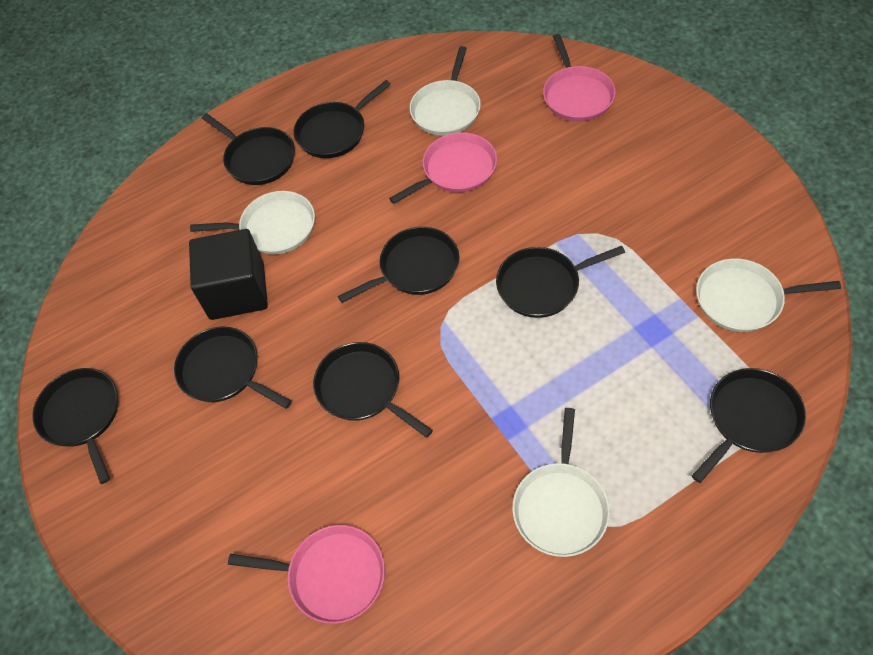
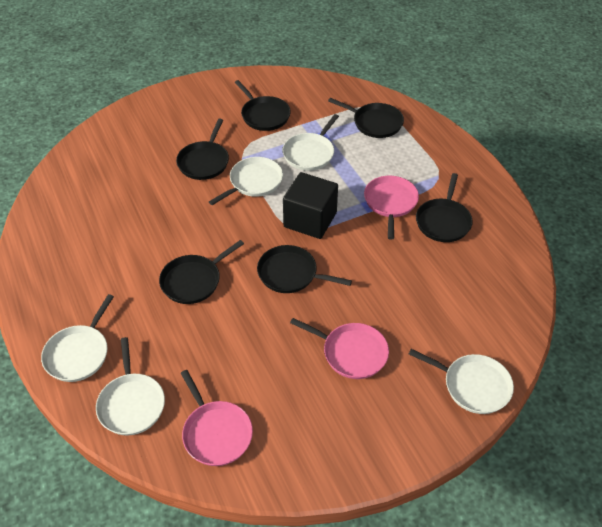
black pan: [32,368,118,484] [174,327,292,409] [202,113,295,185] [294,80,391,158] [313,342,433,438] [338,227,459,303] [496,246,625,318] [692,368,806,483] = 8 -> [159,240,244,304] [176,119,229,180] [234,80,291,131] [257,245,352,293] [328,98,404,138] [416,173,473,242] = 6
white pan: [190,191,315,254] [410,46,481,136] [512,408,610,557] [696,259,841,332] = 4 -> [41,294,114,382] [96,337,165,436] [209,157,283,205] [282,114,339,171] [409,349,514,414] = 5

